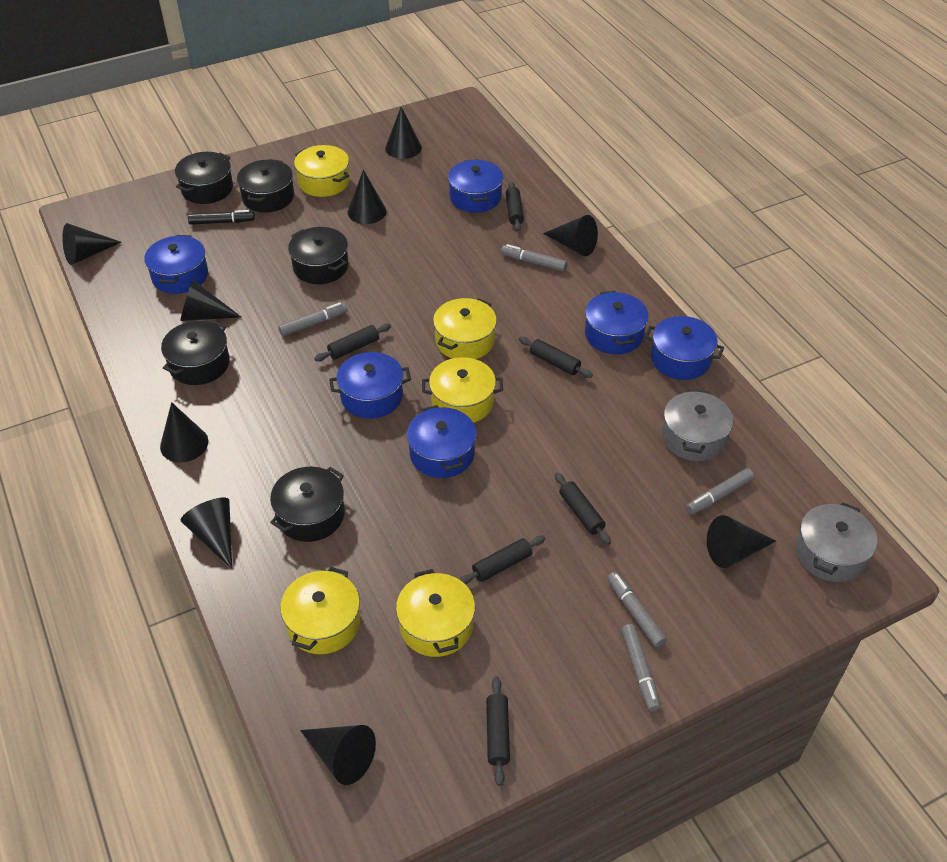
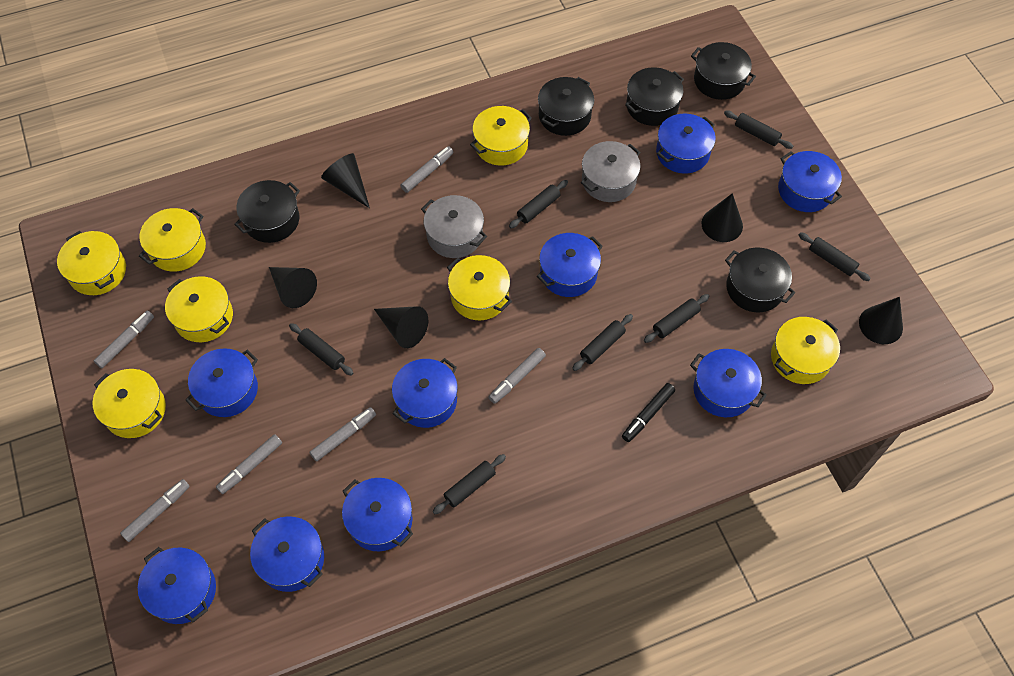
black cone: [62,223,122,265] [160,402,208,462] [180,280,241,321] [181,497,232,569] [300,725,376,785] [348,170,387,224] [385,107,422,159] [543,215,598,256] [707,515,776,568] = 9 -> [269,267,317,308] [321,153,370,208] [374,306,428,348] [701,193,743,242] [859,297,903,344] = 5
black rolling pin: [314,324,391,361] [459,535,546,585] [486,677,510,786] [506,182,524,231] [519,337,593,378] [555,473,611,545] = 6 -> [289,323,353,376] [433,454,506,514] [509,180,568,228] [572,314,633,371] [644,294,709,343] [724,111,793,149] [799,232,871,281] = 7
blue pot: [144,235,208,294] [329,352,411,419] [407,405,476,478] [448,159,503,213] [585,291,649,354] [645,316,724,380] = 6 -> [138,547,216,624] [185,348,258,417] [250,516,324,592] [342,478,413,551] [392,358,458,428] [537,233,603,297] [656,114,716,174] [690,349,767,417] [778,151,842,212] = 9
grey marker: [278,302,347,336] [501,244,567,271] [607,572,667,647] [621,624,661,712] [686,468,754,515] = 5 -> [94,311,154,368] [120,479,190,542] [216,434,282,494] [309,407,376,462] [401,146,453,193] [488,348,546,404] = 6
yellow pot: [280,567,360,654] [294,145,350,197] [396,569,475,657] [422,357,503,423] [433,298,497,359] = 5 -> [57,231,126,295] [92,369,166,438] [139,208,206,272] [165,276,233,342] [447,255,512,320] [470,106,532,166] [771,317,840,384] = 7

